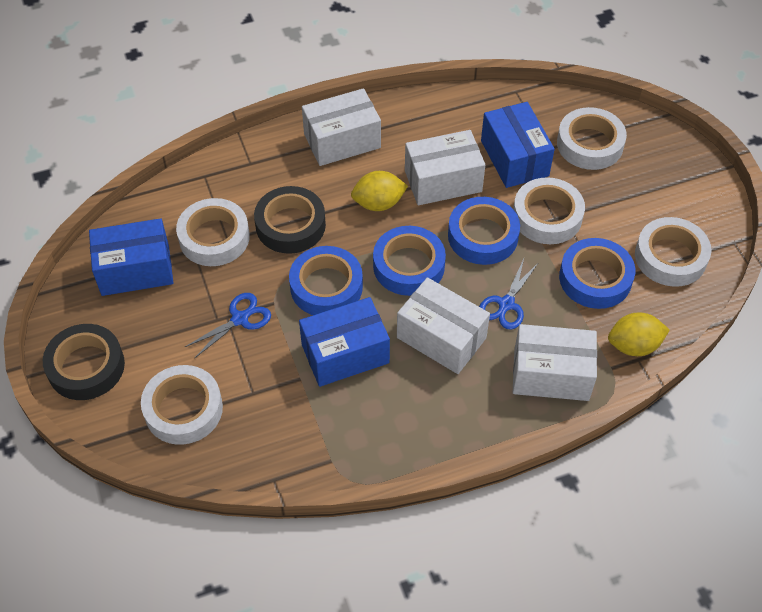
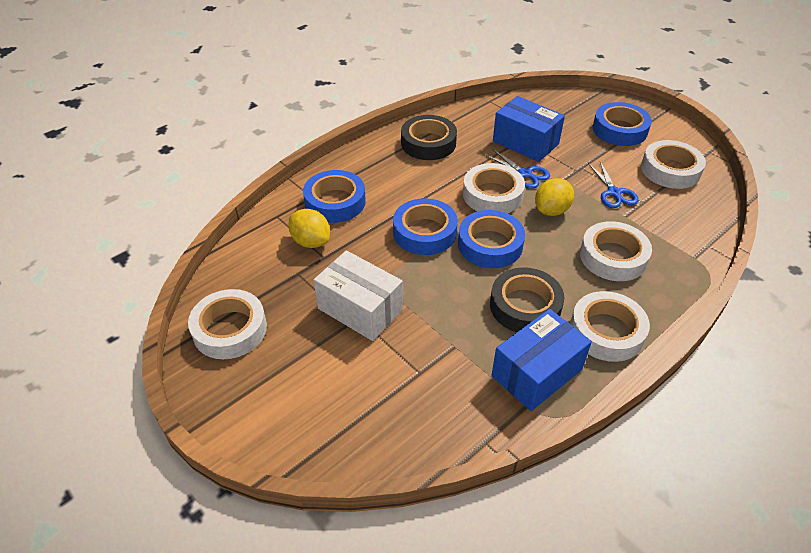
blue box: [89,218,173,296] [299,297,390,387] [481,102,555,188] = 3 -> [491,309,592,411] [493,96,565,162] = 2
white box: [302,88,381,166] [397,277,490,374] [405,130,485,205] [513,324,597,401] = 4 -> [314,250,403,341] = 1

